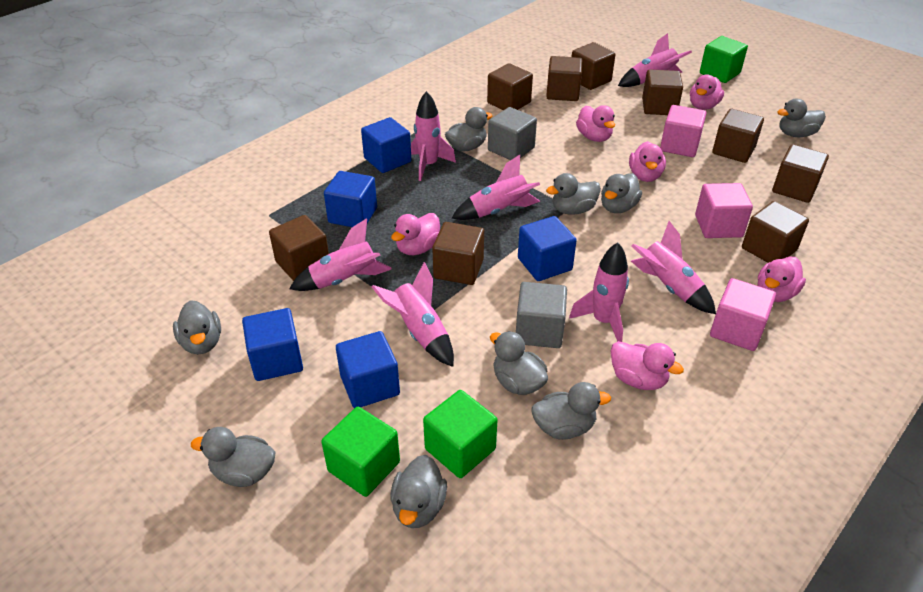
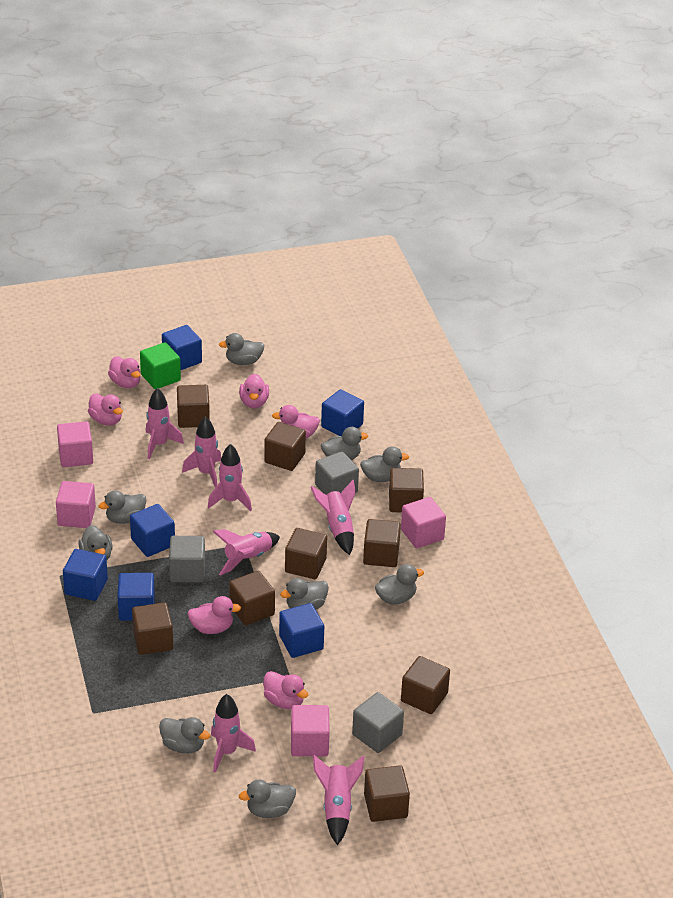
blue cube: [242,308,303,381] [324,171,377,227] [336,331,400,408] [361,117,411,173] [518,216,577,281] = 5 -> [63,549,108,601] [117,573,155,621] [130,504,175,557] [162,325,202,370] [279,603,324,658] [321,389,364,436] = 6
green cube: [321,407,400,497] [423,390,497,478] [700,36,748,83] = 3 -> [140,342,181,389] = 1
grey cube: [488,107,537,160] [516,282,567,348] = 2 -> [169,536,205,582] [315,451,359,494] [352,692,404,753] = 3
pink cube: [660,105,707,157] [695,183,753,238] [710,278,776,351] = 3 -> [56,481,96,528] [57,421,93,467] [291,705,330,756] [401,497,446,548] = 4

